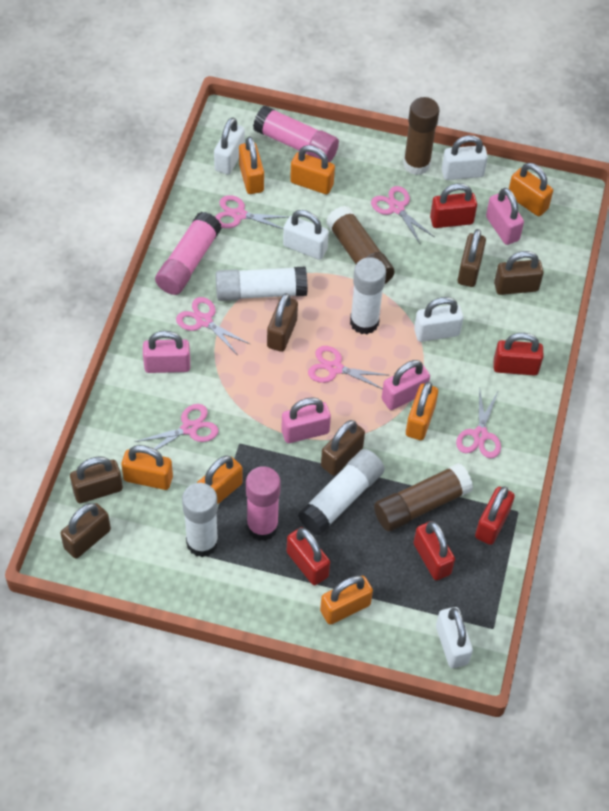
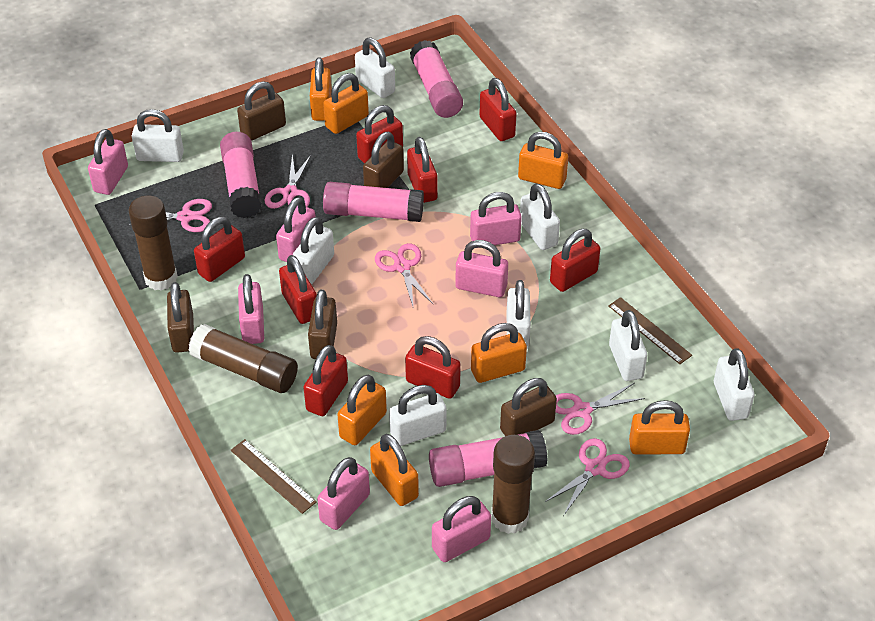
brown padlock: [60,503,111,558] [70,457,123,503] [267,293,298,352] [321,420,365,476] [458,229,486,287] [494,251,544,295] = 6 -> [167,282,194,353] [237,81,286,141] [308,289,337,359] [363,132,404,188] [500,378,557,436] = 5
brown ruler: none = 0 -> [231,439,317,514] [608,297,692,364] = 2
pink glue stick: [155,212,222,295] [246,466,281,541] [253,106,339,162] = 3 -> [220,132,262,218] [323,182,424,222] [410,40,463,118] [429,430,548,487] = 4
pink padlock: [143,331,190,373] [281,397,331,443] [381,360,430,410] [486,188,524,245] = 4 -> [88,129,128,195] [238,274,264,344] [276,197,316,262] [317,457,370,530] [432,496,491,562] [455,240,508,297] [470,192,522,245] = 7
pink scissors: [135,404,218,450] [176,297,250,354] [215,195,289,229] [308,346,388,389] [371,186,434,245] [456,389,501,458] = 6 -> [127,199,212,232] [265,154,311,209] [375,243,433,309] [545,438,630,516] [556,383,645,435] = 5
red padlock: [287,527,330,585] [414,521,455,580] [430,183,477,228] [475,486,515,545] [494,333,543,376] = 5 -> [194,217,245,282] [279,255,317,324] [303,345,348,416] [356,105,403,163] [405,336,461,399] [407,137,438,203] [479,78,517,141] [550,229,600,292] = 8
white glue stick: [182,483,219,557] [216,267,308,301] [298,449,385,536] [350,257,386,334] = 4 -> none = 0
white padlock: [214,117,245,175] [283,210,329,260] [414,297,463,342] [436,607,473,668] [442,135,488,180] = 5 -> [132,109,184,162] [293,217,334,284] [355,37,395,98] [389,385,447,446] [507,280,531,349] [520,183,560,250] [609,310,647,381] [714,348,755,421] = 8

